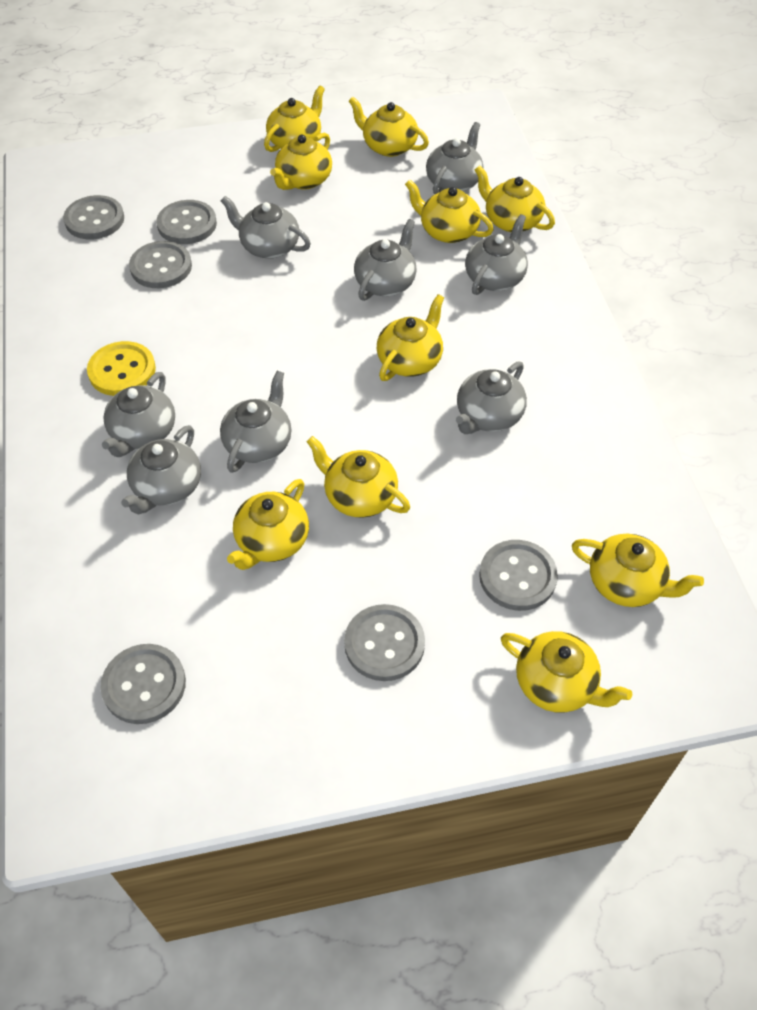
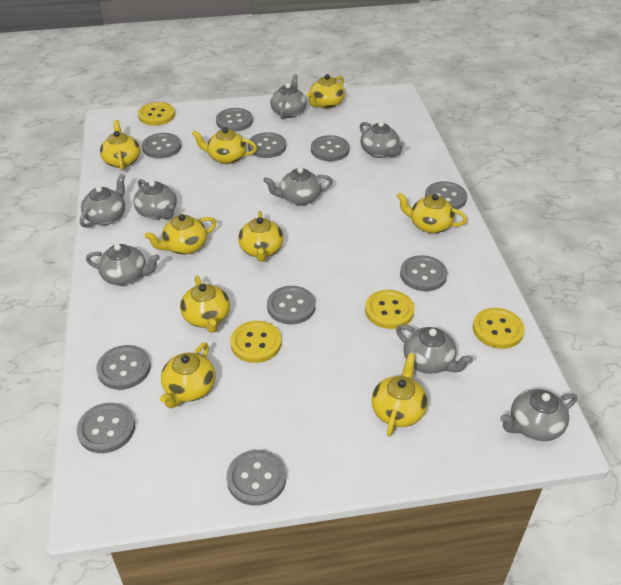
grey button: [63,195,124,240] [100,644,186,724] [129,241,192,288] [156,200,217,244] [344,604,425,681] [479,540,558,611] = 6 -> [77,403,135,453] [96,345,151,390] [142,133,181,158] [216,108,253,132] [226,450,286,506] [248,132,286,158] [267,286,316,324] [311,135,349,161] [400,255,447,291] [425,181,467,209] = 10
yellow button: [87,341,156,396] = 1 -> [138,102,175,126] [230,321,281,363] [365,290,414,329] [473,308,525,349] = 4
yellow teapot: [227,479,309,570] [264,86,325,152] [270,133,332,190] [307,436,410,518] [349,97,429,157] [377,294,444,381] [405,180,494,243] [475,166,555,232] [501,631,632,713] [572,534,704,607] = 10 -> [100,120,140,170] [145,214,217,254] [160,342,216,408] [180,275,230,333] [192,127,257,164] [238,211,283,262] [307,74,345,109] [371,353,428,436] [397,192,467,233] = 9

